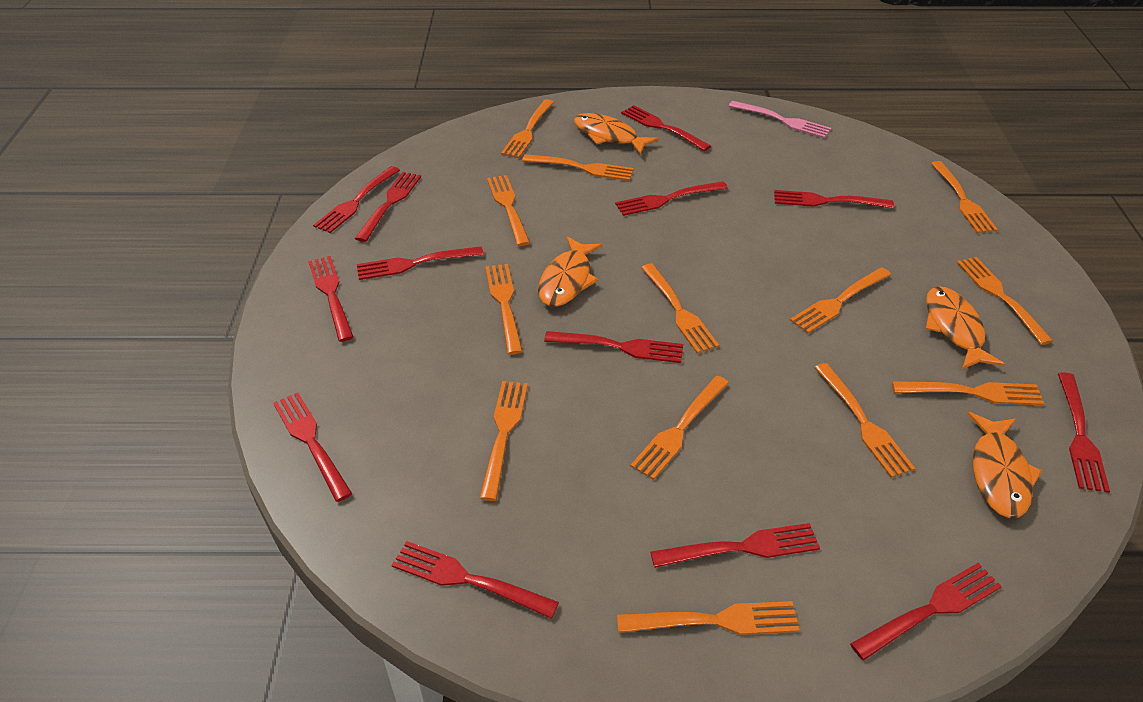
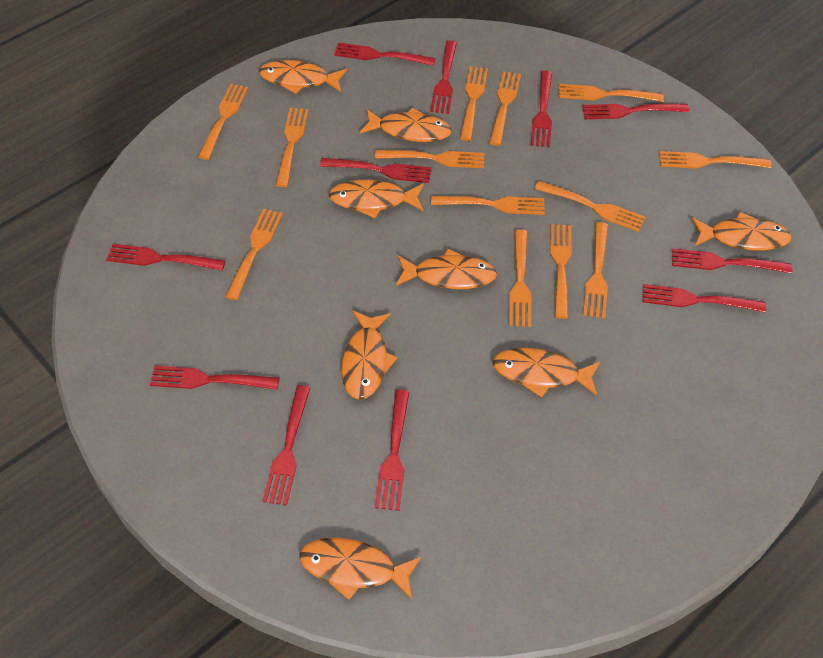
orange fish: [538,236,603,307] [574,113,659,155] [926,286,1005,369] [967,412,1042,518] = 4 -> [259,60,347,94] [300,538,421,600] [329,179,424,218] [341,311,397,400] [360,108,452,142] [396,249,497,289] [493,348,600,398] [692,212,792,251] = 8
pink fork: [729,101,831,138] = 1 -> none = 0
red fork: [273,393,352,502] [308,256,354,342] [313,166,400,233] [355,172,421,242] [357,246,484,280] [392,541,559,619] [544,331,683,363] [615,181,728,216] [621,105,711,151] [650,523,820,568] [774,190,894,209] [850,563,1002,660] [1058,372,1110,493] = 13 -> [106,244,225,271] [150,366,280,390] [263,385,310,506] [320,158,432,183] [334,42,436,66] [375,390,409,511] [430,40,457,114] [530,70,552,147] [582,104,689,119] [643,284,766,313] [672,249,792,274] = 11

